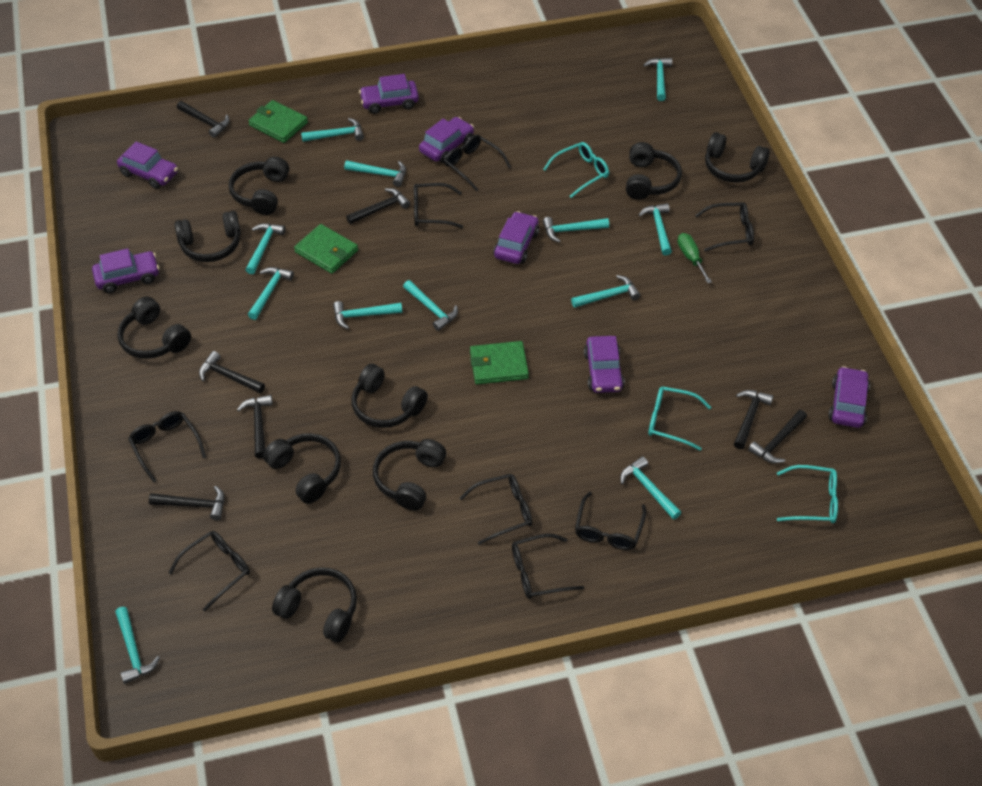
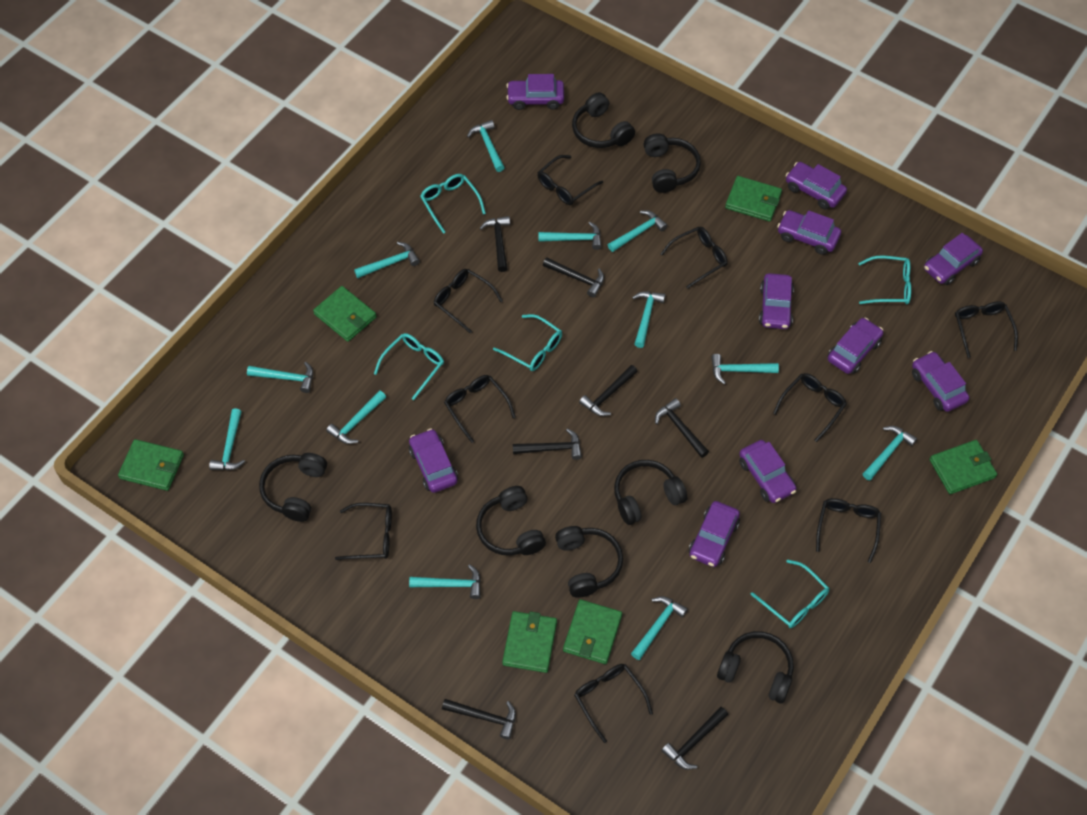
black glasses: [128,411,206,482] [169,531,250,612] [414,183,463,228] [444,135,511,191] [460,474,532,545] [512,534,584,599] [575,492,646,550] [695,202,754,252] = 8 -> [335,503,392,560] [434,269,503,334] [444,375,516,443] [537,155,603,205] [574,664,653,743] [661,227,728,289] [773,373,847,442] [816,498,881,563] [955,301,1018,358] = 9
black headphones: [118,296,191,359] [175,211,241,262] [229,157,289,215] [263,433,341,504] [272,567,357,643] [351,364,428,428] [373,439,446,511] [626,142,682,200] [705,132,770,183] = 9 -> [259,453,327,522] [476,486,546,556] [555,526,623,598] [572,92,635,148] [614,460,687,525] [644,133,701,193] [717,631,794,703] = 7
green screwdriver: [678,233,712,283] = 1 -> none = 0
green wallet: [248,100,308,143] [294,224,358,274] [470,341,529,384] = 3 -> [118,439,184,491] [313,286,377,342] [502,611,557,673] [563,599,622,664] [725,176,782,222] [930,440,997,494] = 6
purple car: [92,248,159,293] [117,142,178,189] [359,74,419,114] [419,117,474,163] [493,211,539,264] [584,336,625,393] [828,366,870,428] = 7 -> [409,429,458,493] [506,74,564,110] [689,501,740,567] [739,440,796,503] [759,273,794,329] [777,210,841,255] [786,162,847,209] [828,318,883,374] [912,351,969,412] [924,233,983,285] = 10
turquoise glasses: [543,142,609,198] [648,386,711,451] [777,465,838,523] = 3 -> [374,333,444,400] [420,174,486,234] [493,314,562,371] [751,559,829,628] [858,256,911,304] = 5

